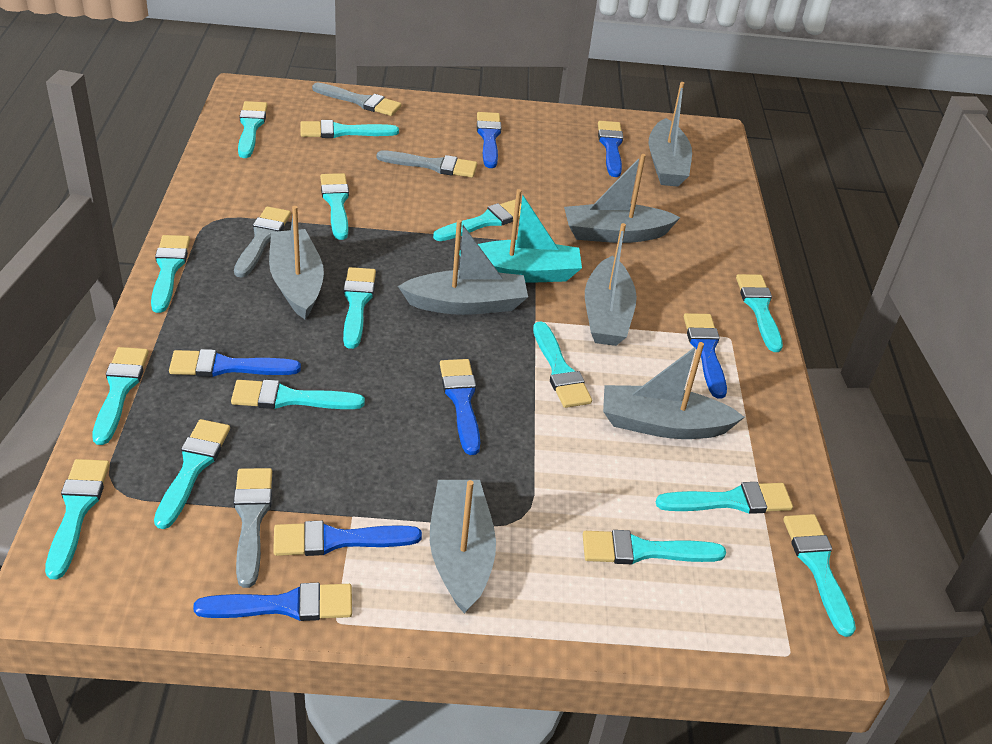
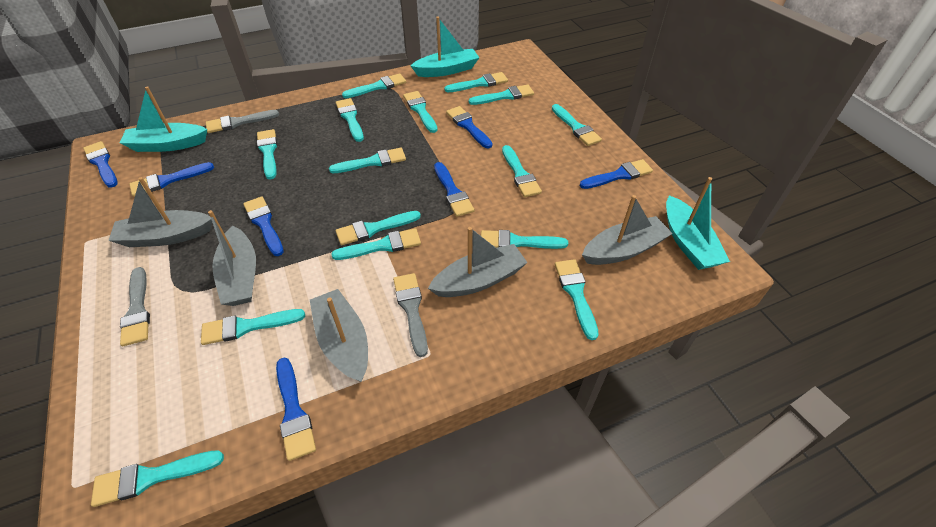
grey boat: [269,206,324,319] [398,220,528,315] [430,480,496,614] [564,154,681,243] [585,223,637,346] [603,342,745,439] [648,82,692,187] = 7 -> [108,177,212,247] [208,210,256,306] [310,289,368,382] [428,227,528,297] [582,195,673,265] = 5
grey brush: [234,206,291,278] [234,468,272,588] [312,83,401,116] [377,150,477,178] = 4 -> [120,267,150,346] [206,110,279,133] [393,273,428,357] = 3
turquoise boat: [459,189,582,283] = 1 -> [120,86,207,152] [411,17,480,77] [666,177,730,270] = 3

